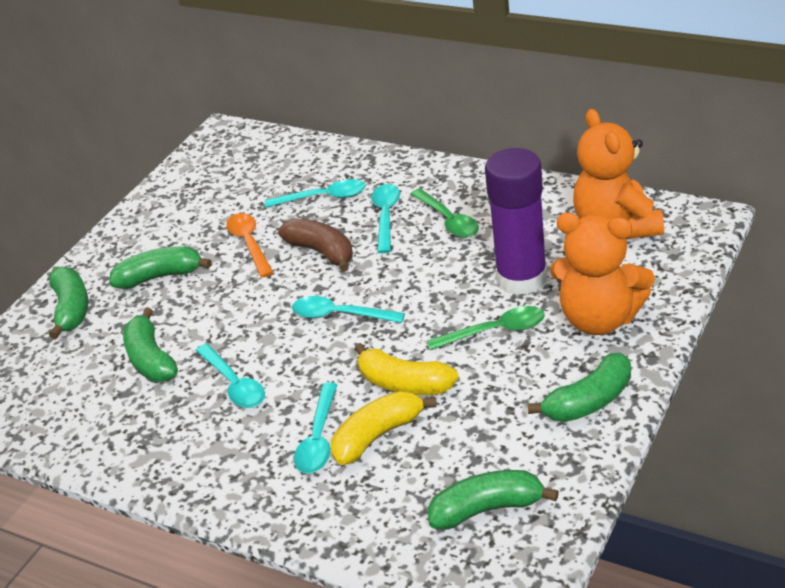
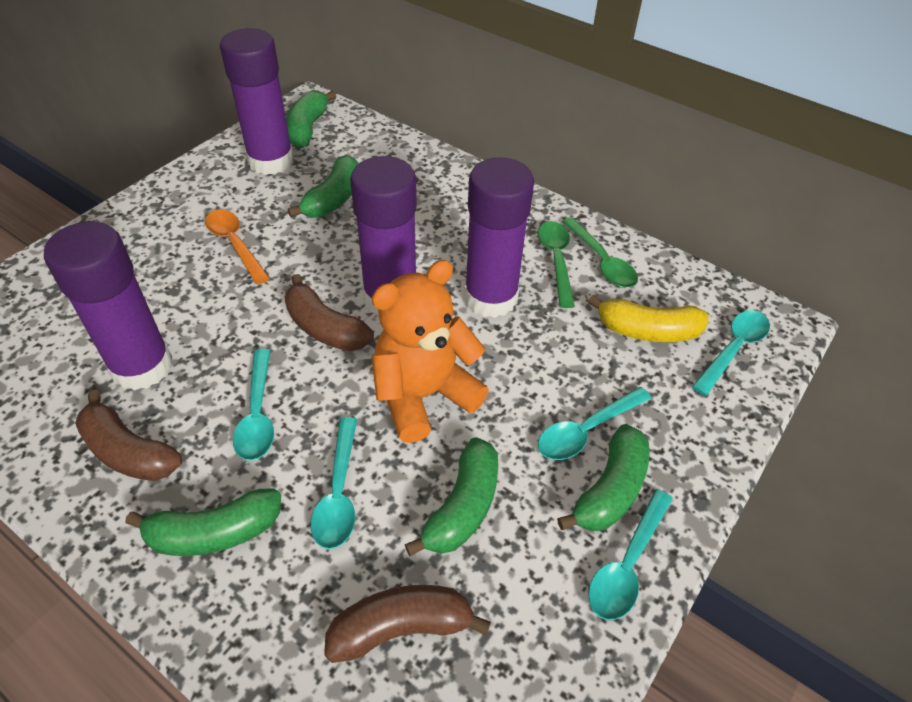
brown banana: [278,218,353,272] = 1 -> [75,390,183,481] [285,274,374,351] [324,585,491,663] = 3
orange teddy bear: [550,213,655,335] [573,109,664,239] = 2 -> [371,260,489,443] = 1
purple glue stick: [485,148,547,295] = 1 -> [44,222,172,390] [220,28,294,175] [350,156,417,313] [464,158,534,318] = 4
yellow banana: [331,391,436,465] [354,343,458,395] = 2 -> [588,295,709,342] = 1

